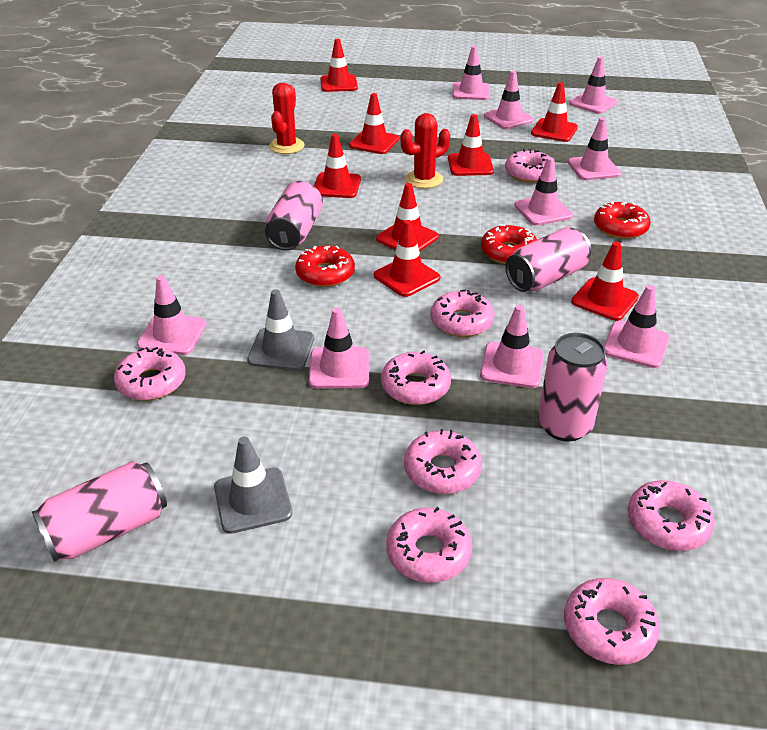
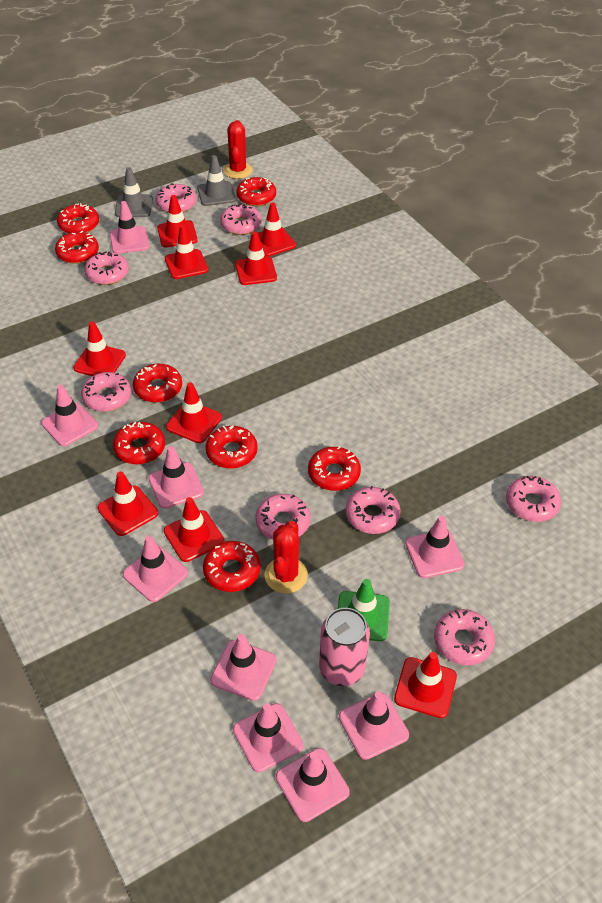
green traffic cone: none = 0 -> [338,579,390,641] = 1
pink can: [32,461,167,562] [265,181,323,250] [505,227,591,292] [538,333,608,442] = 4 -> [319,608,370,686] = 1
red donut: [295,246,355,287] [481,224,537,264] [594,201,651,239] = 3 -> [55,231,99,264] [57,203,99,233] [113,422,165,464] [133,364,182,403] [203,541,261,592] [205,426,258,469] [236,177,276,206] [308,446,361,491] = 8
red traffic cone: [314,134,361,198] [320,39,358,92] [349,93,399,154] [374,220,440,297] [376,183,439,252] [448,114,494,176] [531,82,578,142] [571,242,639,321] = 8 -> [73,322,126,376] [98,472,158,536] [157,195,198,247] [164,497,224,562] [165,225,208,279] [166,382,222,443] [235,232,277,285] [250,203,296,256] [394,652,457,718] = 9

